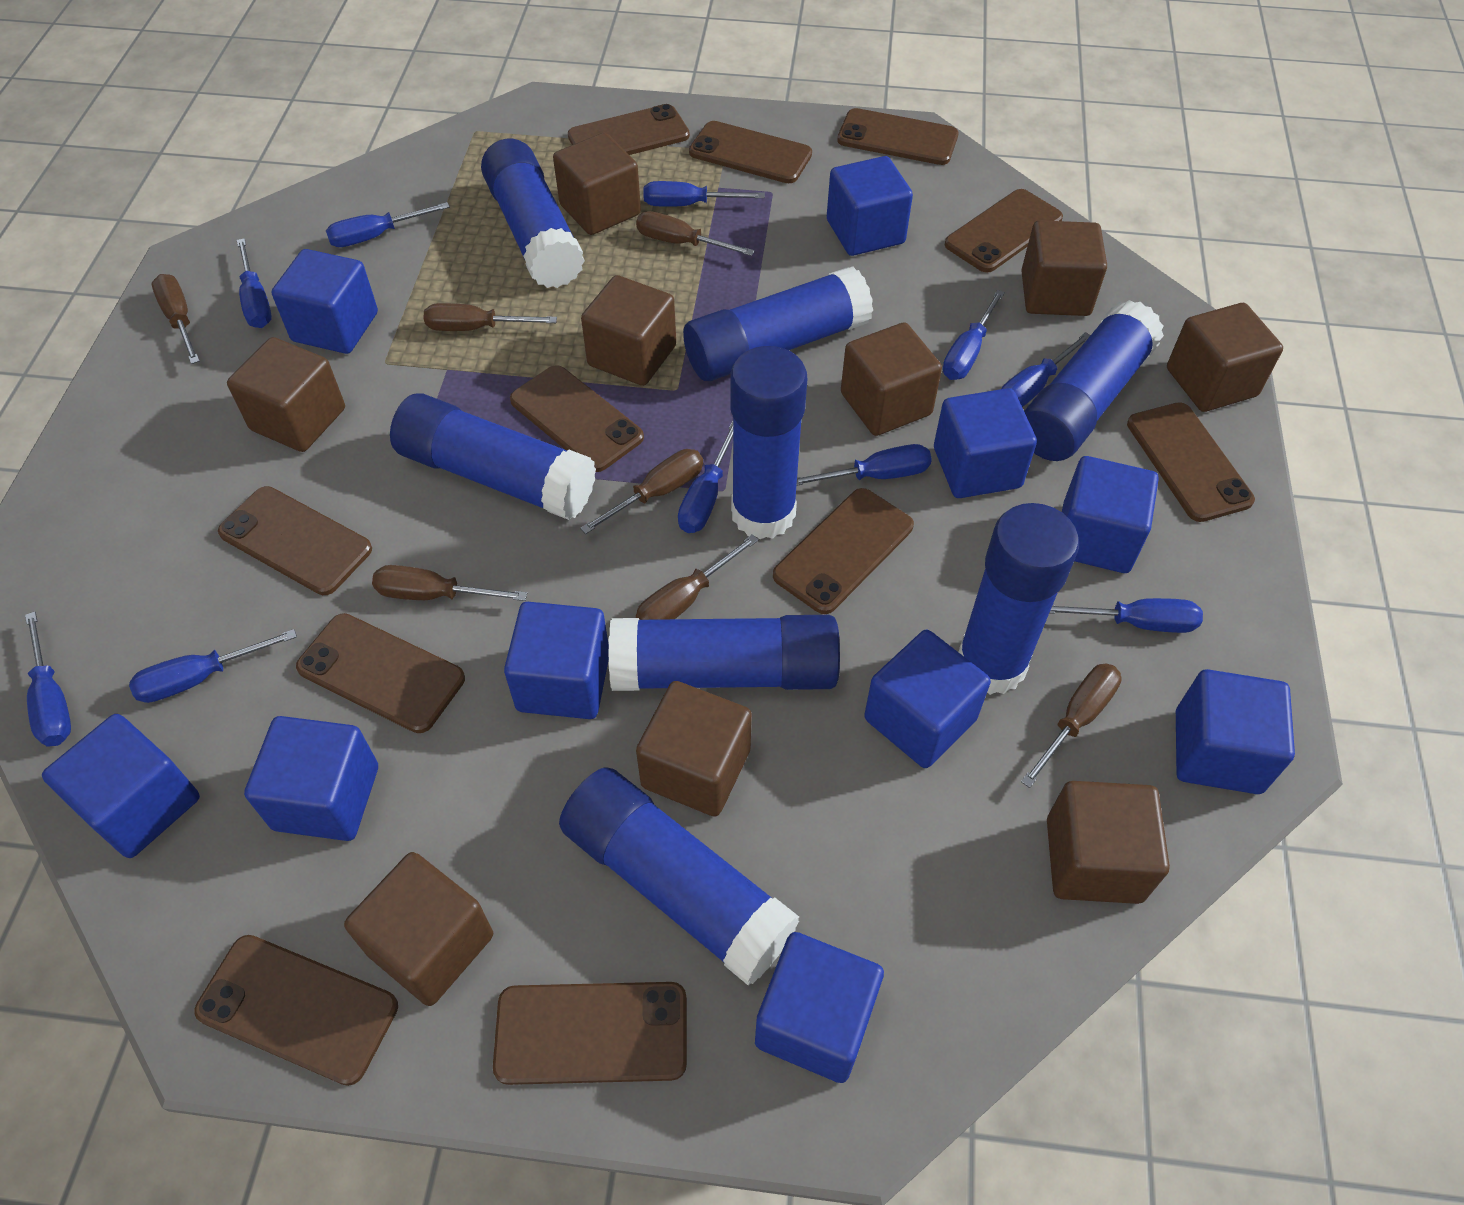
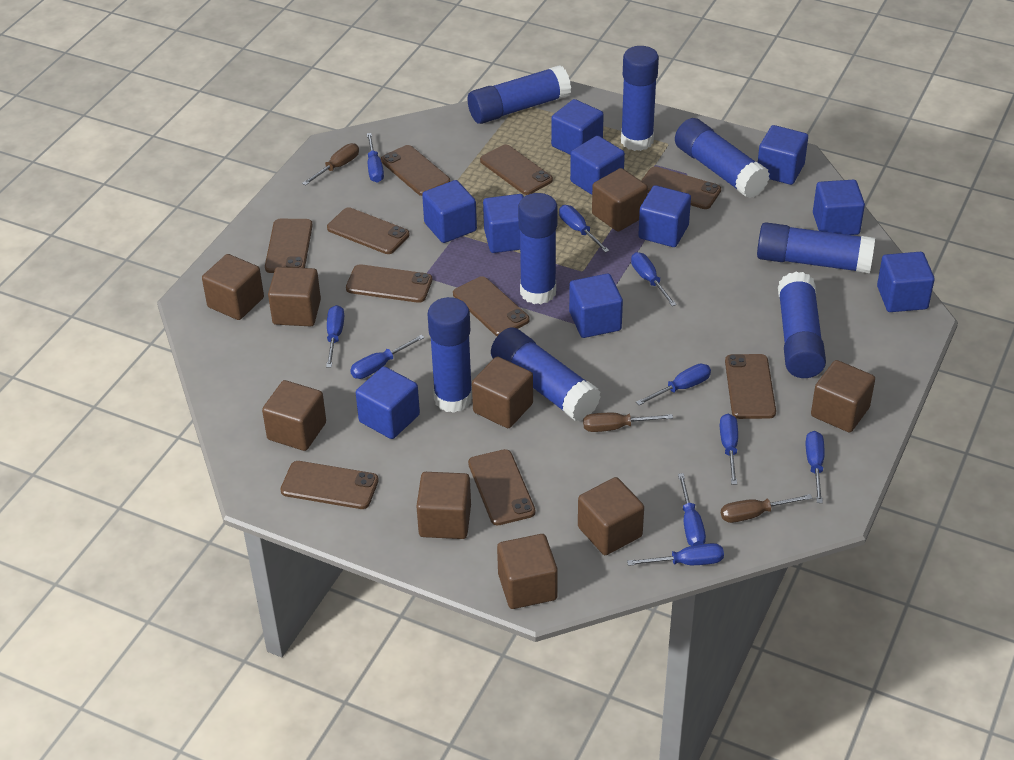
brown phone: [194,935,398,1086] [218,486,372,595] [296,613,465,733] [493,982,687,1085] [510,365,644,472] [568,104,690,155] [689,121,812,183] [773,488,914,614] [837,108,959,165] [945,189,1063,272] [1127,402,1255,522] = 11 -> [265,219,313,273] [280,461,379,509] [327,207,409,254] [346,264,432,303] [381,145,450,196] [453,276,530,336] [468,449,535,525] [480,145,553,195] [641,166,721,209] [725,354,776,419] = 10
brown screwdriver: [152,274,200,364] [372,565,527,601] [423,303,557,331] [580,449,703,534] [636,211,755,256] [636,534,759,620] [1021,664,1122,788] = 7 -> [302,143,359,186] [583,413,673,432] [721,494,813,523] = 3

